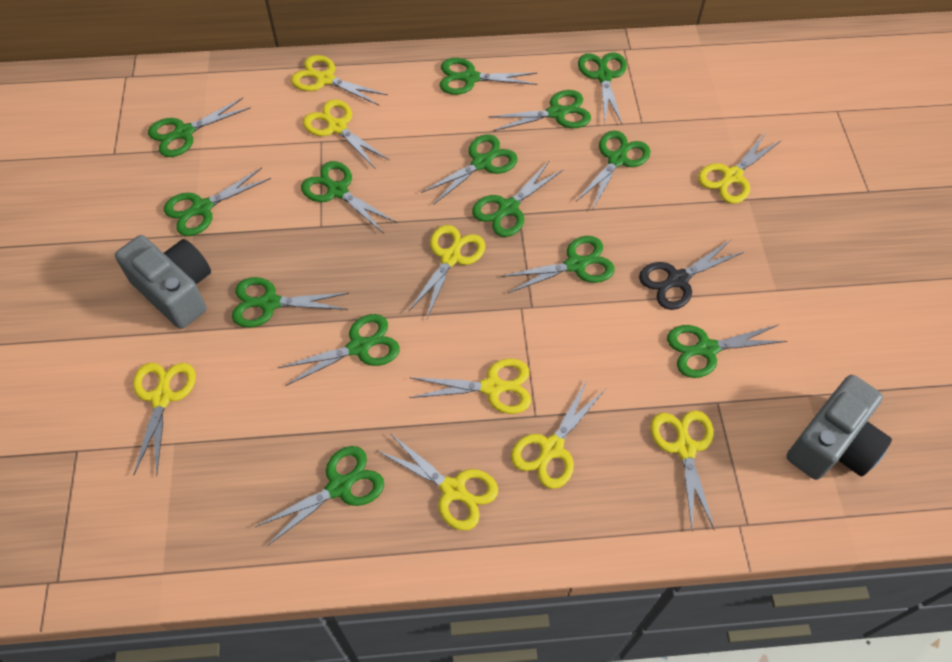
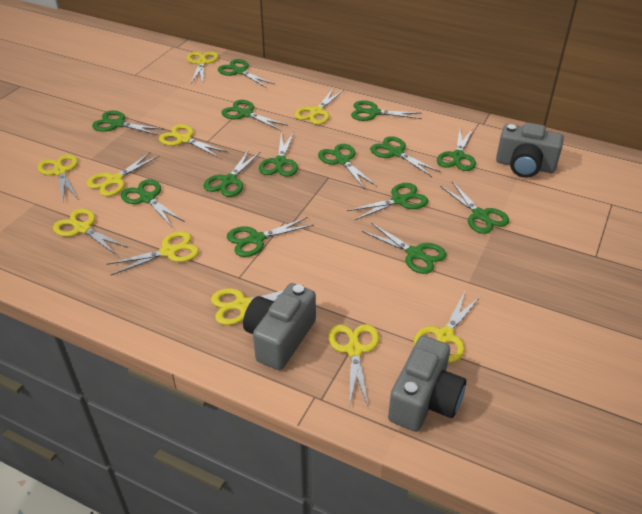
black scissors: [639,240,744,310] = 1 -> none = 0
grey camera: [115,235,211,329] [786,375,892,480] = 2 -> [243,283,316,370] [388,336,466,432] [496,122,564,178] = 3
yellow scissors: [133,363,196,476] [291,55,388,105] [303,99,390,169] [378,433,498,531] [408,225,485,320] [409,358,531,414] [511,380,605,489] [650,411,715,531] [698,133,782,204] = 9 -> [38,154,78,202] [53,208,128,255] [87,152,159,196] [107,231,199,275] [159,124,228,158] [187,51,219,83] [211,285,304,325] [294,88,344,125] [328,324,379,407] [414,292,481,363] = 10

